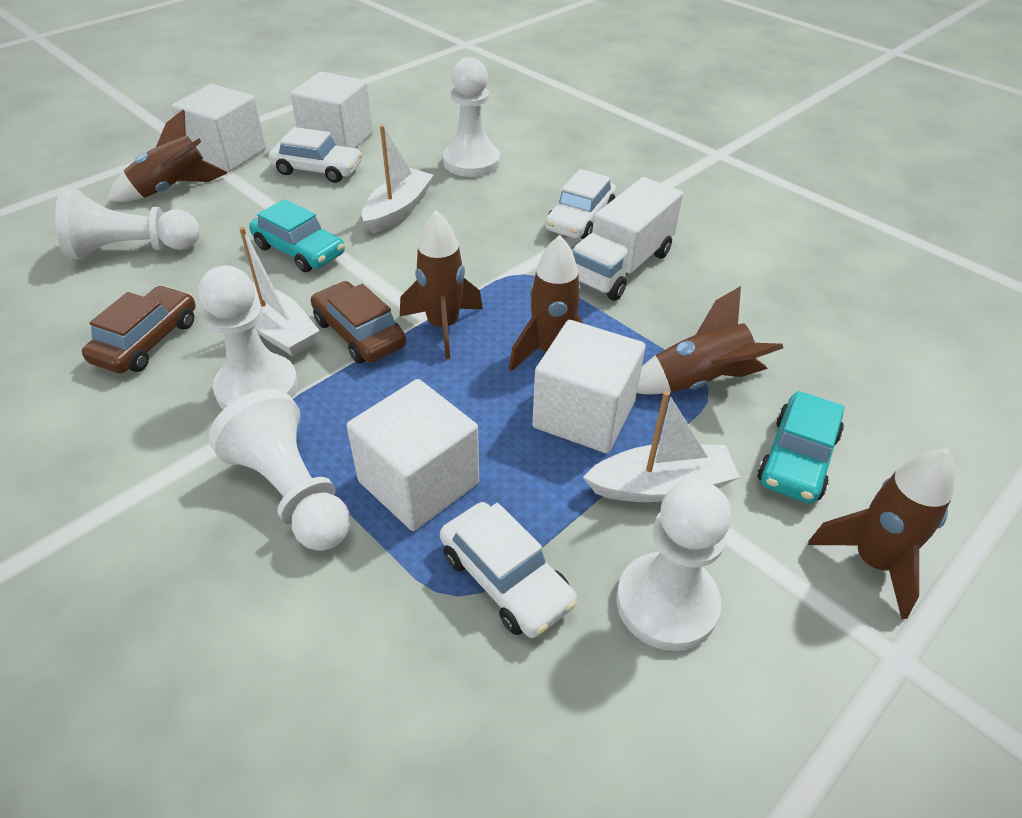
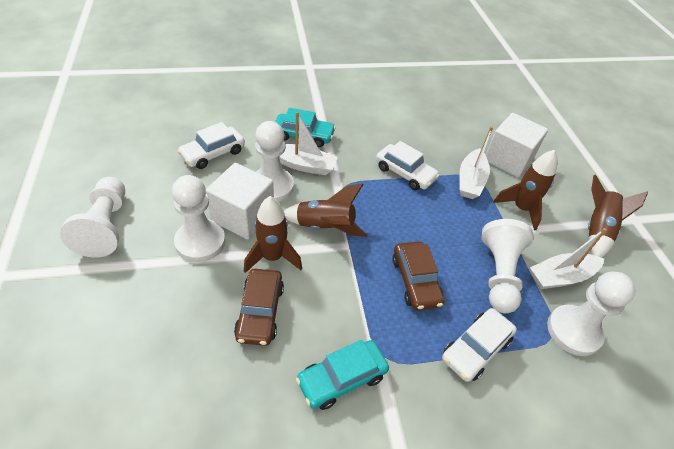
brown rocket: [108,110,228,202] [400,211,483,359] [509,235,584,371] [637,286,783,395] [808,448,955,619] = 5 -> [244,196,302,273] [284,183,367,237] [493,150,557,231] [588,175,648,258] = 4
white cube: [171,84,266,172] [290,71,373,148] [347,379,479,531] [532,320,646,453] = 4 -> [206,163,274,240] [486,113,548,178] = 2
white truck: [572,177,683,301] = 1 -> none = 0

